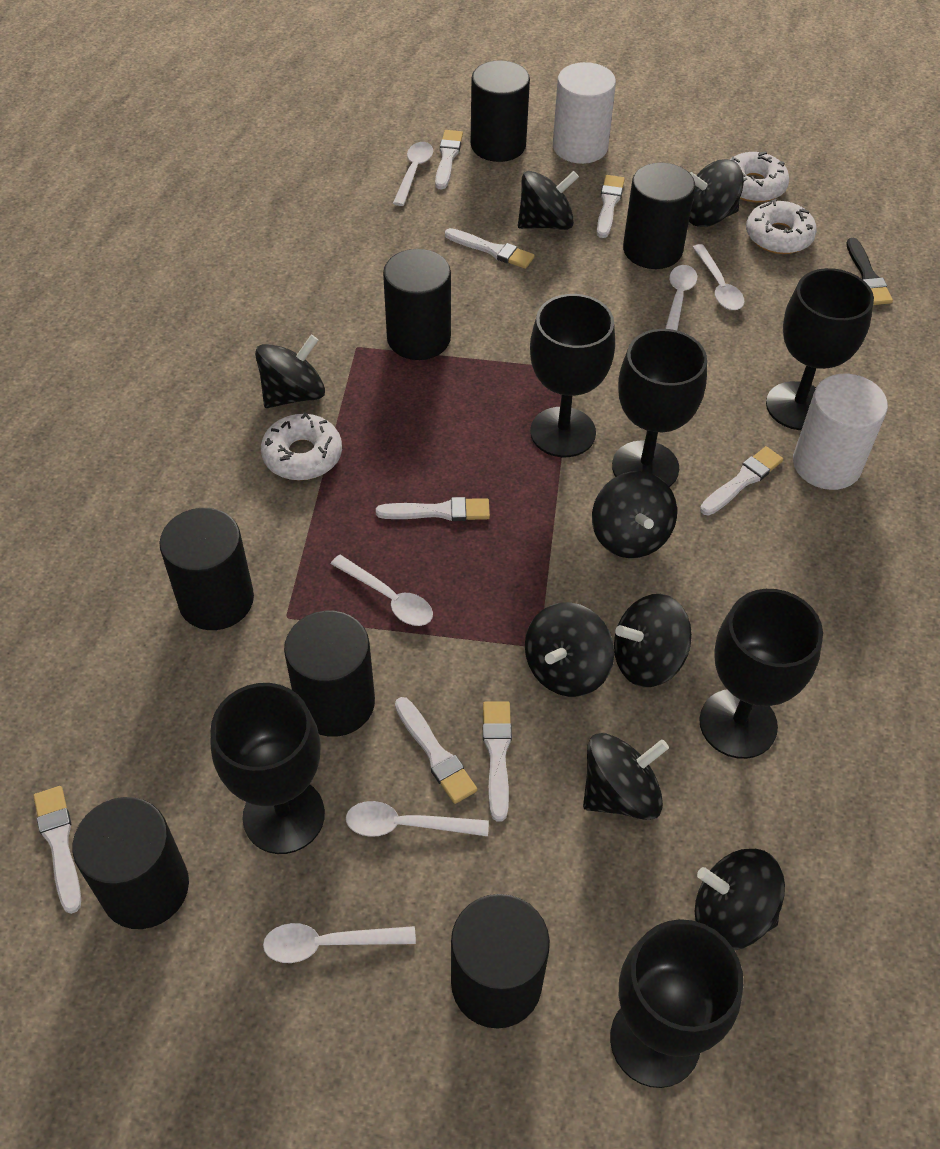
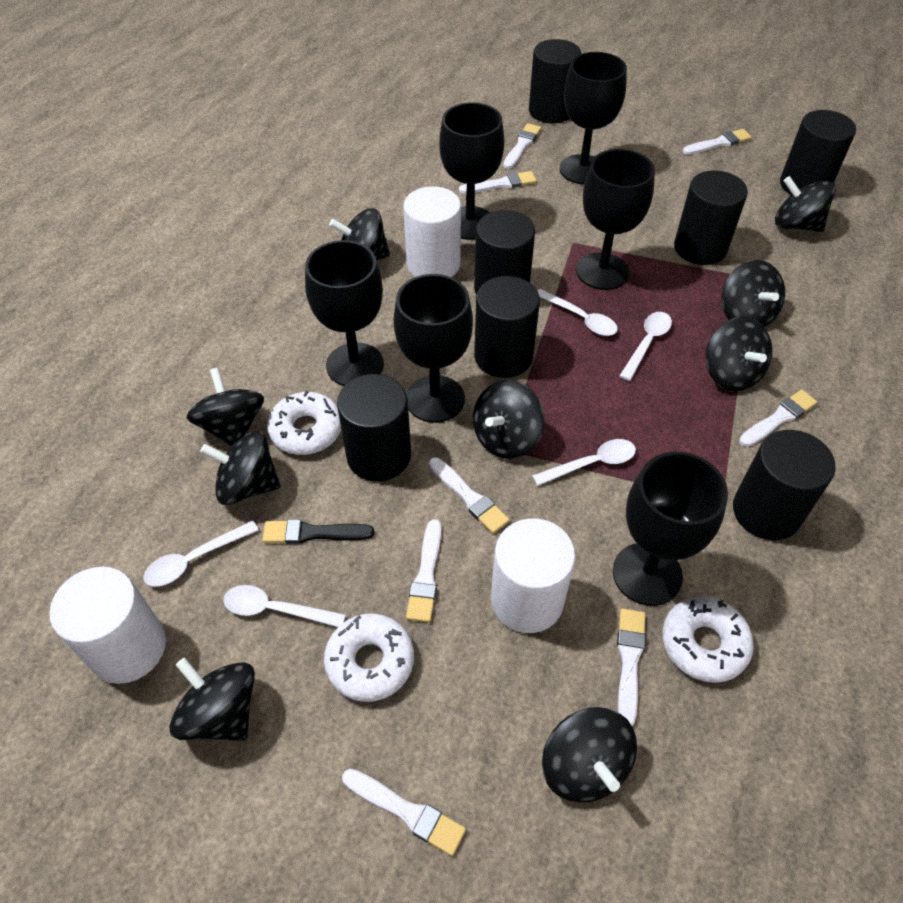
black spinning top: [255,335,325,408] [518,171,579,230] [525,602,614,697] [583,733,669,820] [592,471,677,558] [614,594,692,687] [689,159,744,227] [695,849,785,950] = 8 -> [169,658,255,741] [187,367,264,446] [200,431,280,505] [329,208,390,260] [473,380,544,459] [542,707,637,803] [706,317,772,391] [722,260,785,327] [775,176,836,232] = 9
white cylinder: [553,62,616,164] [793,374,888,490] = 2 -> [49,567,166,684] [403,186,461,277] [491,518,575,633] = 3
white spoon: [263,923,416,963] [331,555,433,626] [346,801,489,837] [393,142,433,206] [665,265,697,330] [693,244,745,310] = 6 -> [143,520,259,587] [223,585,346,627] [532,439,636,486] [537,288,618,336] [620,312,672,381] = 5

